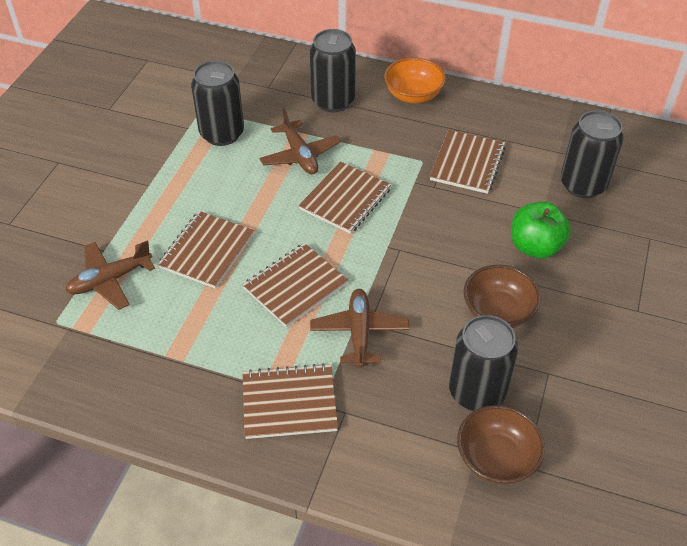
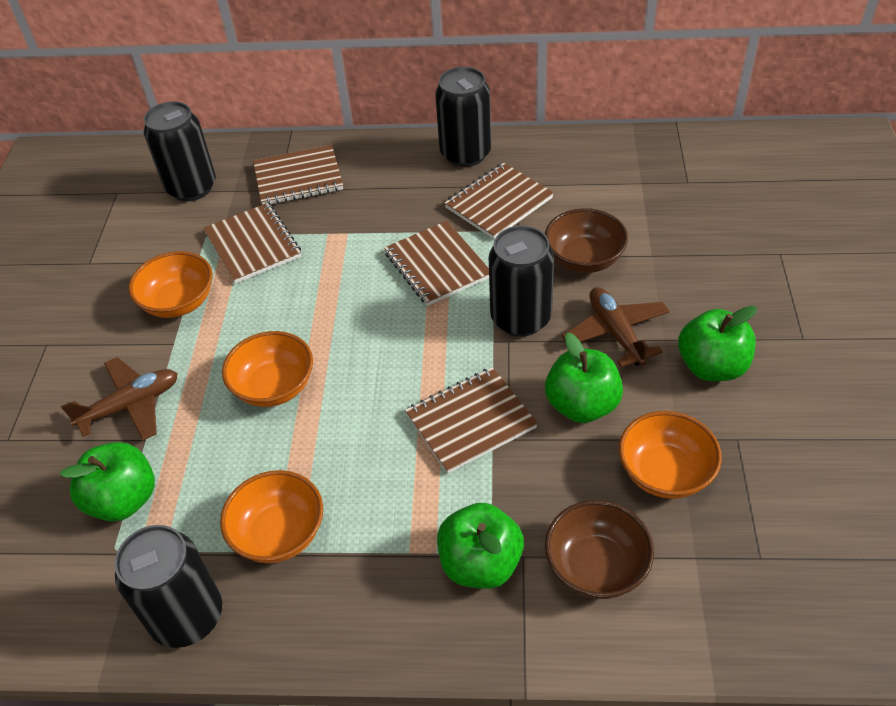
brown plane: [65,240,155,310] [259,108,341,174] [310,289,409,368] = 3 -> [61,357,178,441] [562,287,670,367] = 2
green apple: [511,202,571,258] = 1 -> [60,442,155,522] [437,503,524,589] [545,332,623,423] [678,306,757,381] = 4
orange bowl: [384,57,446,103] = 1 -> [129,251,213,318] [220,470,323,563] [222,331,313,407] [619,411,722,499] = 4

